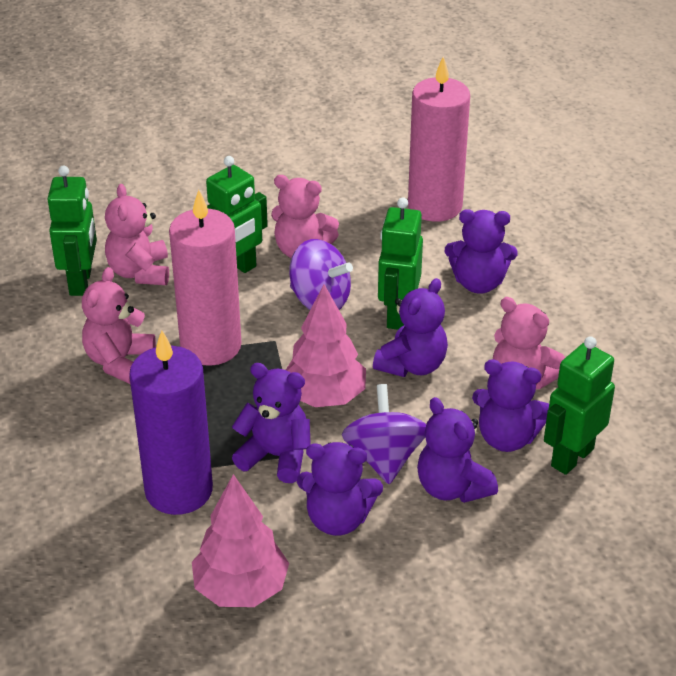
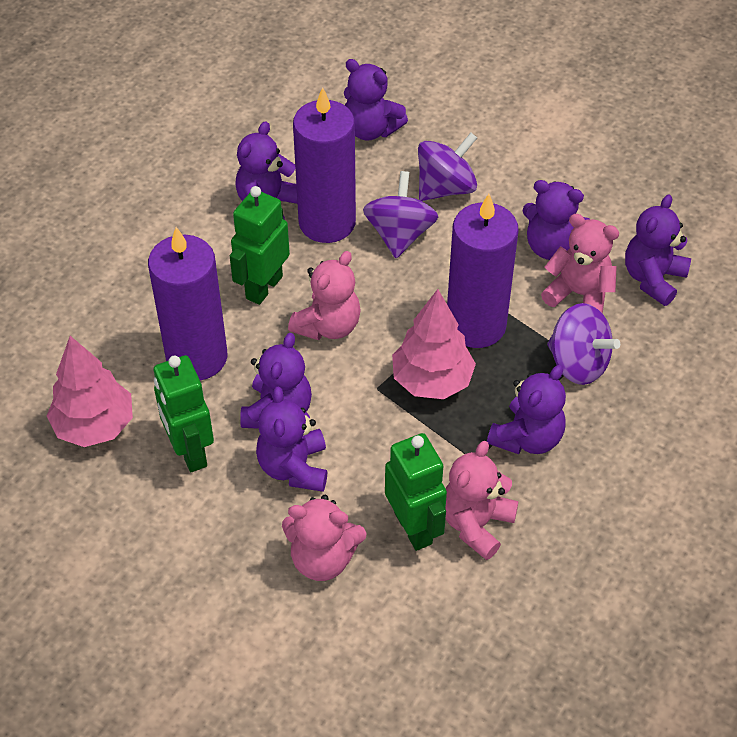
green robot: [47,166,97,296] [206,156,268,273] [378,197,423,330] [544,336,615,475] = 4 -> [154,355,214,472] [230,186,290,305] [385,433,447,551] = 3
pink candle: [169,190,241,366] [408,56,470,222] = 2 -> none = 0
purple candle: [129,331,213,515] = 1 -> [148,227,227,380] [293,87,356,243] [447,194,519,348] = 3
purple spinning top: [290,239,353,310] [342,384,426,484] = 2 -> [363,171,438,258] [418,132,477,201] [547,303,620,385] = 3
purple teddy bear: [232,363,311,483] [297,442,383,536] [373,278,448,377] [417,397,498,503] [445,209,518,294] [472,359,549,452] = 6 -> [235,121,298,219] [240,333,312,429] [256,387,327,492] [344,59,408,141] [487,365,566,454] [522,180,589,260] [625,194,691,306] = 7

